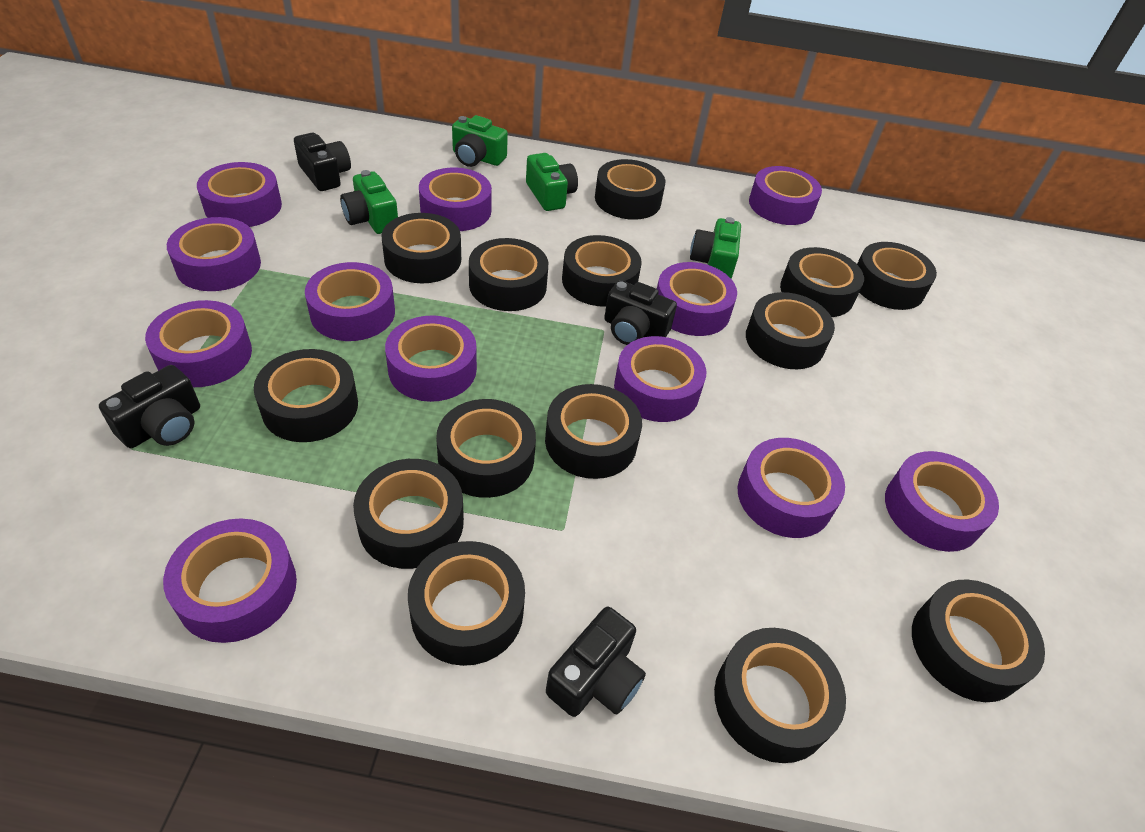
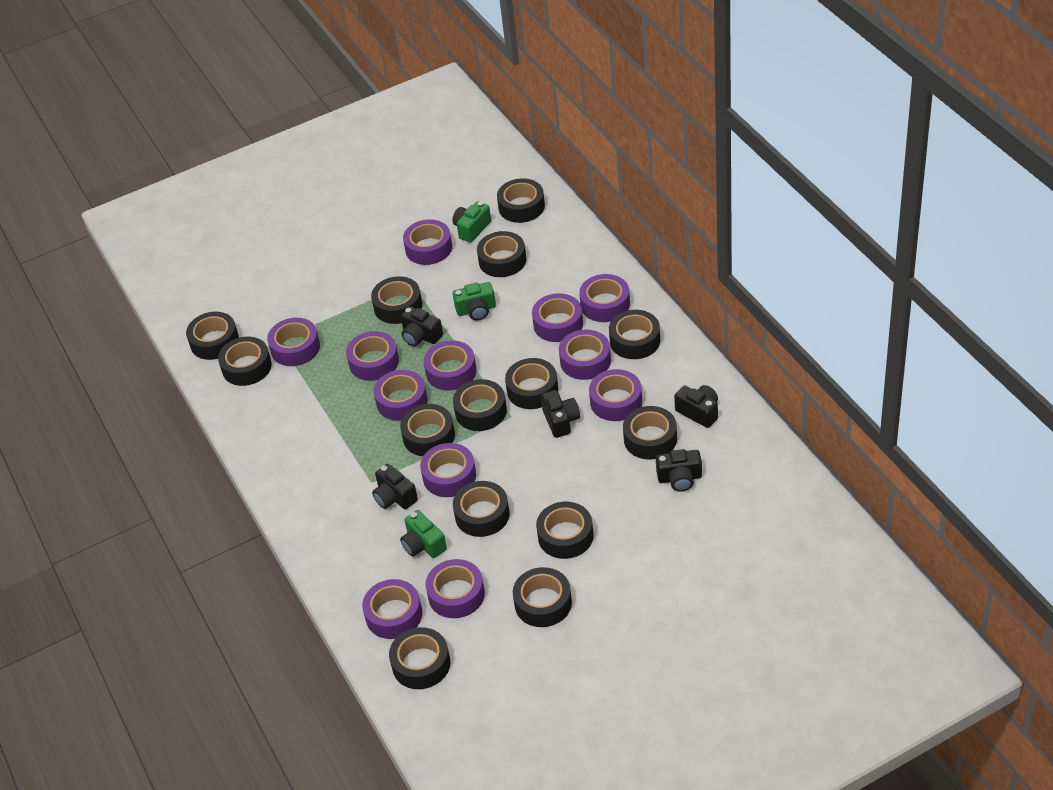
black camera: [99,365,200,448] [294,133,351,191] [546,607,646,717] [604,280,677,345] = 4 -> [372,464,418,509] [401,306,443,347] [541,390,580,438] [656,449,702,492] [674,385,718,428] = 5
green camera: [340,170,398,234] [452,115,508,167] [526,153,578,211] [690,217,741,279] = 4 -> [400,510,447,558] [453,201,491,243] [453,282,496,321] = 3

